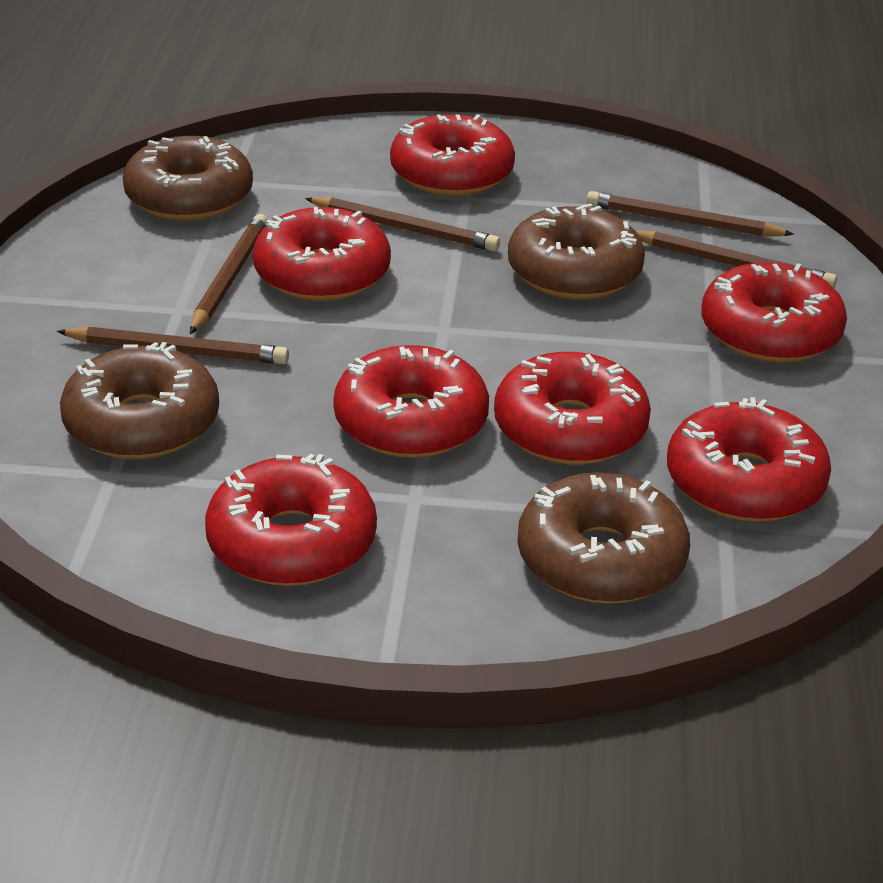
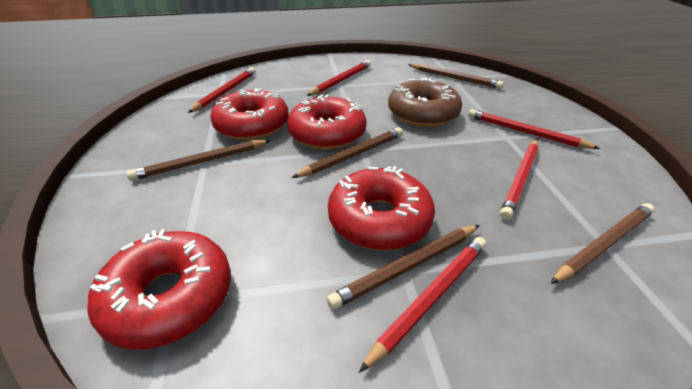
brown donut: [60,342,219,459] [123,136,253,221] [508,203,645,299] [517,472,690,604] = 4 -> [388,77,462,127] = 1
red donut: [205,454,377,586] [253,207,391,301] [333,345,489,458] [390,114,515,196] [494,352,651,465] [667,397,831,522] [701,262,847,363] = 7 -> [87,229,231,349] [210,88,289,140] [287,94,366,150] [328,166,435,250] = 4
red pencil: none = 0 -> [188,68,256,113] [307,60,371,96] [359,237,486,373] [468,109,600,149] [500,139,538,220] = 5

